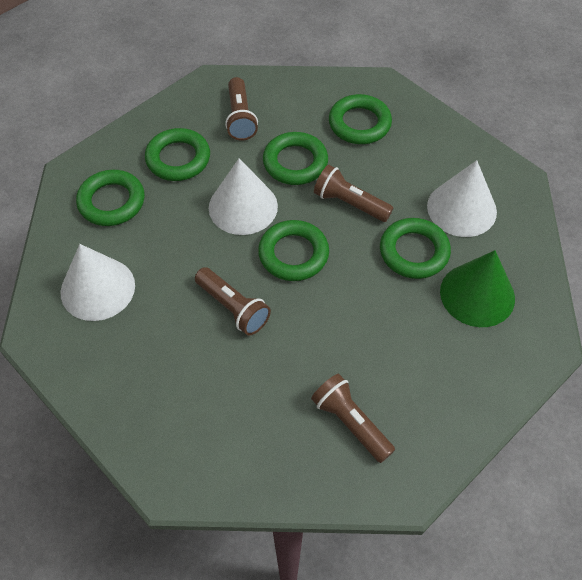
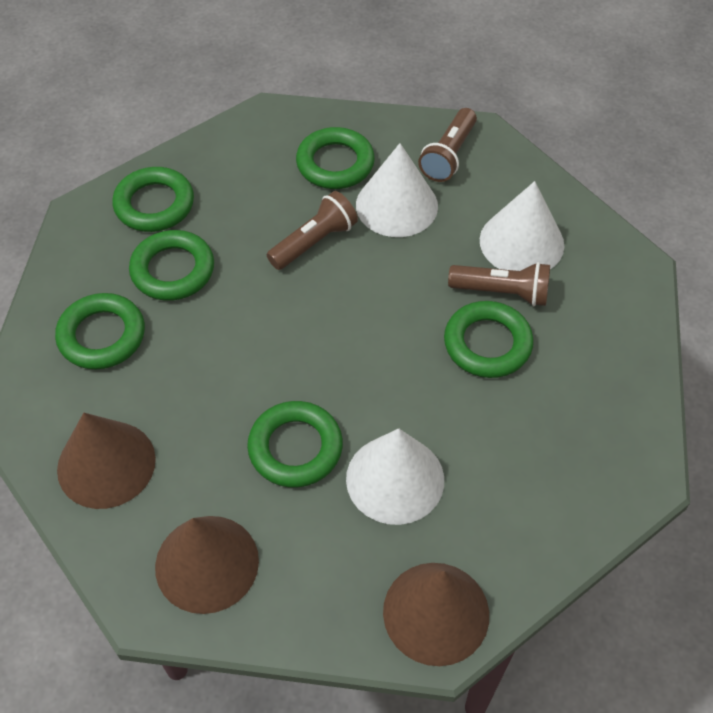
brown cone: none = 0 -> [57,413,156,509] [155,516,259,614] [383,563,489,666] = 3
brown flashlight: [195,267,271,335] [225,77,258,141] [311,374,395,463] [314,165,393,222] = 4 -> [267,191,358,270] [418,108,477,182] [448,262,550,306] = 3
green cone: [440,250,515,327] = 1 -> none = 0

